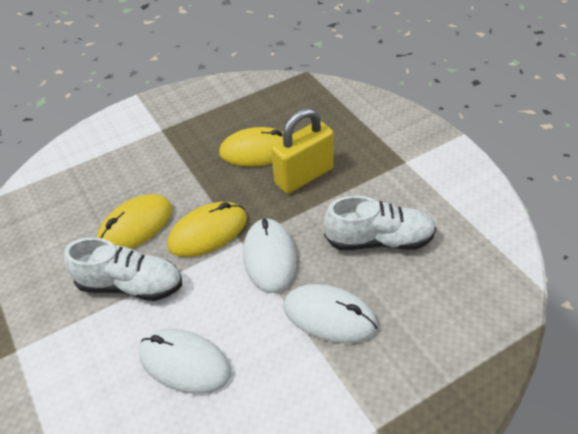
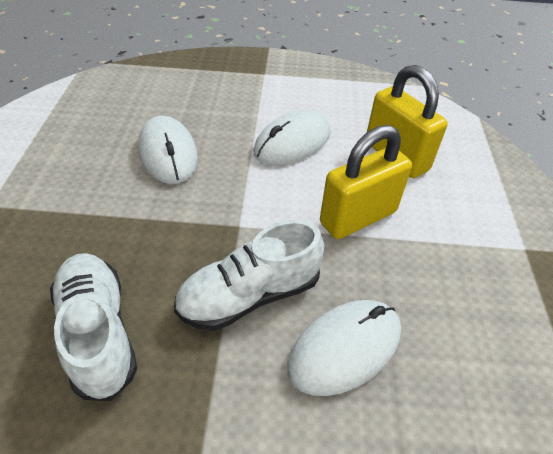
yellow mouse: [97,194,172,249] [167,202,247,257] [219,127,283,167] = 3 -> none = 0
yellow padlock: [271,108,334,194] = 1 -> [320,125,412,239] [367,65,448,178] = 2

